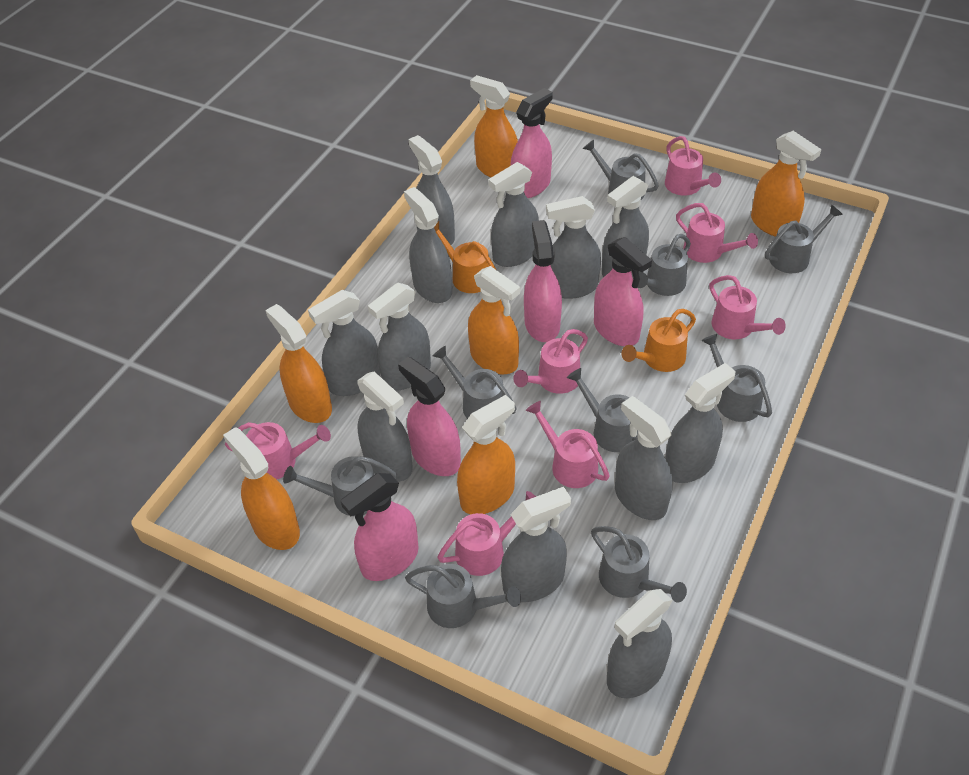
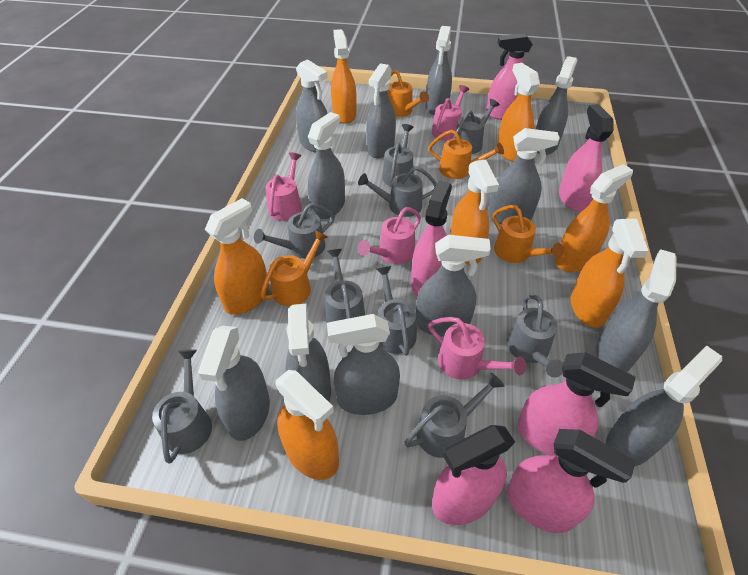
orange spray bottle: [223,427,300,550] [265,304,332,423] [457,395,515,515] [468,266,520,374] [470,75,518,178] [751,131,821,237] = 6 -> [205,198,269,315] [275,370,339,480] [331,29,357,124] [450,159,499,265] [497,63,540,162] [555,164,633,272] [571,219,648,328] = 7
orange watering can: [434,221,496,293] [622,309,696,372] = 2 -> [260,230,328,306] [387,70,429,117] [428,130,504,179] [493,205,564,263] = 4
pink spray bottle: [341,473,419,581] [398,357,461,476] [510,88,553,198] [524,220,562,342] [594,237,652,346] = 5 -> [411,181,452,296] [432,425,515,525] [486,33,533,120] [507,429,636,533] [517,352,636,456] [559,104,614,212] = 6
pink watering can: [225,422,331,480] [437,491,536,576] [513,329,588,394] [526,401,610,488] [665,136,721,196] [676,203,758,263] [709,275,786,339] = 7 -> [266,152,302,221] [358,207,421,264] [428,317,526,380] [432,85,469,141] = 4

